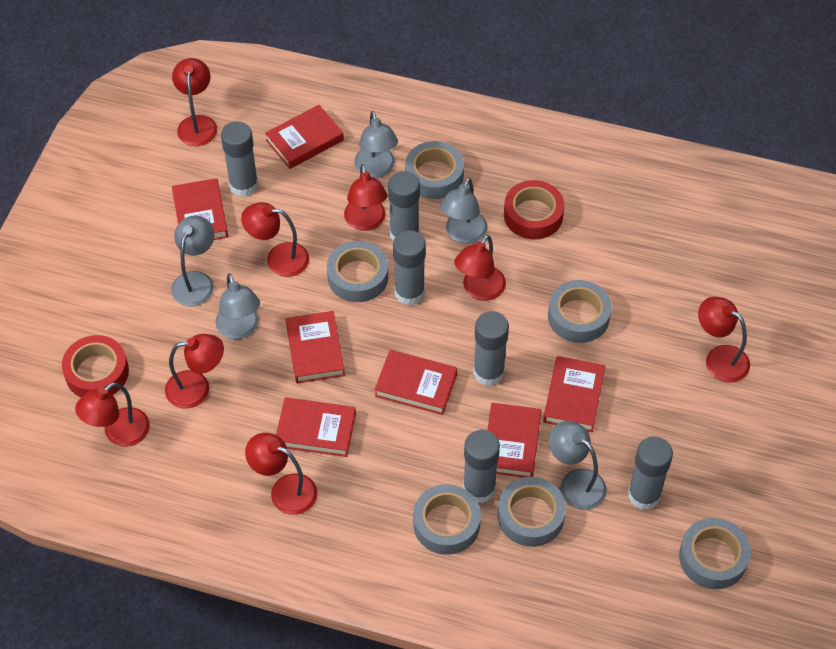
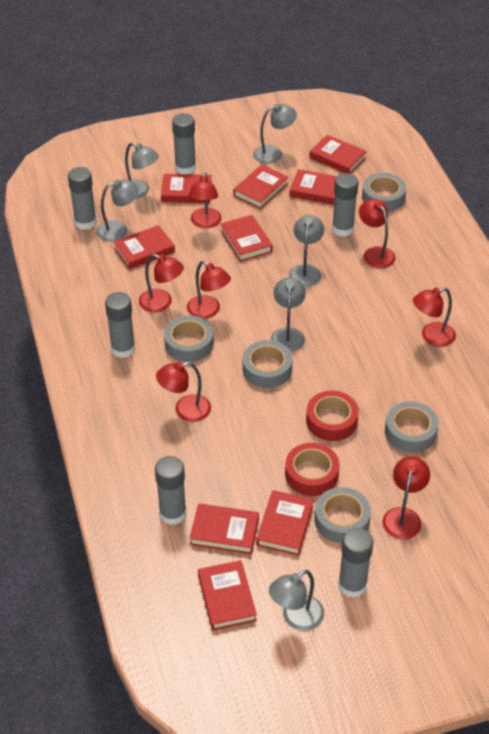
grey lamp: [171,215,214,307] [215,274,260,339] [354,111,398,178] [440,177,488,244] [549,421,607,510] = 5 -> [96,179,139,242] [125,142,159,199] [253,103,297,164] [269,570,324,631] [271,278,306,352] [289,215,324,287] = 6
grey tape: [327,241,388,302] [405,141,464,199] [413,484,481,555] [498,477,566,547] [548,280,612,343] [679,518,751,589] = 6 -> [164,316,213,362] [242,340,293,388] [315,487,371,543] [362,173,407,211] [385,401,439,453] = 5
red book: [172,178,228,240] [265,105,344,169] [276,398,356,457] [286,311,345,383] [375,350,457,415] [487,403,541,478] [543,356,605,432] = 7 -> [114,225,175,269] [161,174,212,203] [189,503,259,554] [198,560,257,631] [221,215,272,262] [233,165,288,209] [257,490,314,556] [290,169,337,205] [309,135,367,174] = 9
red lamp: [75,382,150,447] [165,334,224,409] [172,58,217,146] [241,202,309,277] [245,433,318,515] [344,164,387,231] [454,235,506,301] [698,297,750,383] = 8 -> [139,254,184,312] [156,362,211,422] [187,261,231,319] [189,172,222,228] [359,199,396,268] [382,456,430,539] [413,287,456,347] = 7

